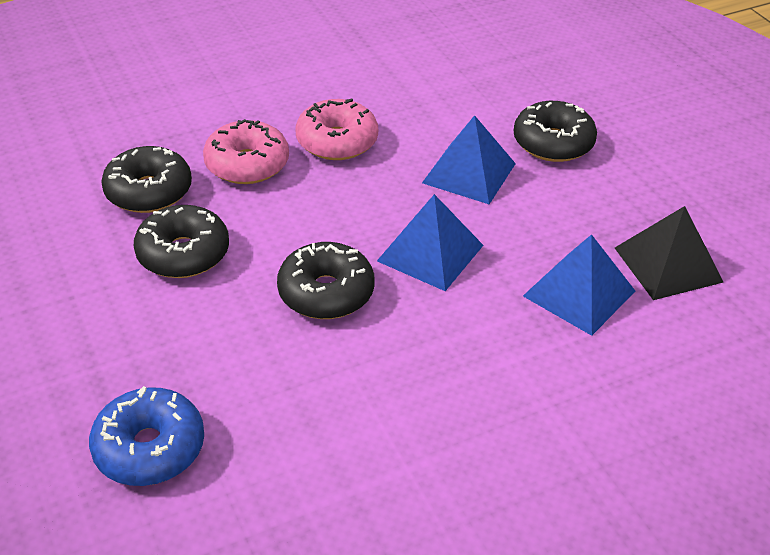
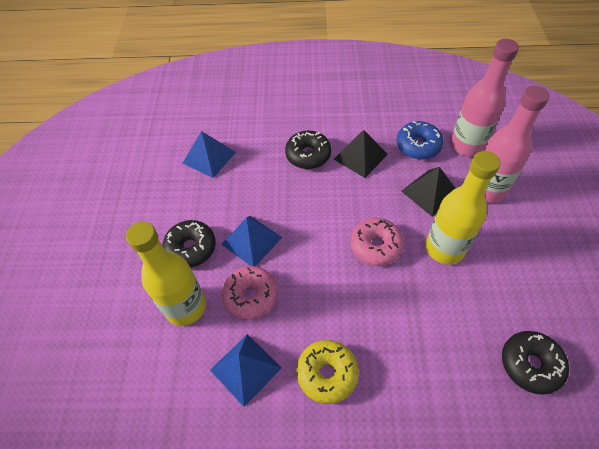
black donut: [101,146,192,213] [134,205,229,278] [277,242,375,319] [514,101,597,162] = 4 -> [162,220,216,268] [285,130,331,169] [502,331,569,395] = 3
black pyramid: [615,206,723,300] = 1 -> [334,130,388,178] [401,167,456,217] = 2
pink bottle: none = 0 -> [450,39,519,157] [484,86,549,203] = 2
yellow bottle: none = 0 -> [126,221,206,326] [426,151,500,264] = 2
yellow donut: none = 0 -> [296,340,359,404] = 1

